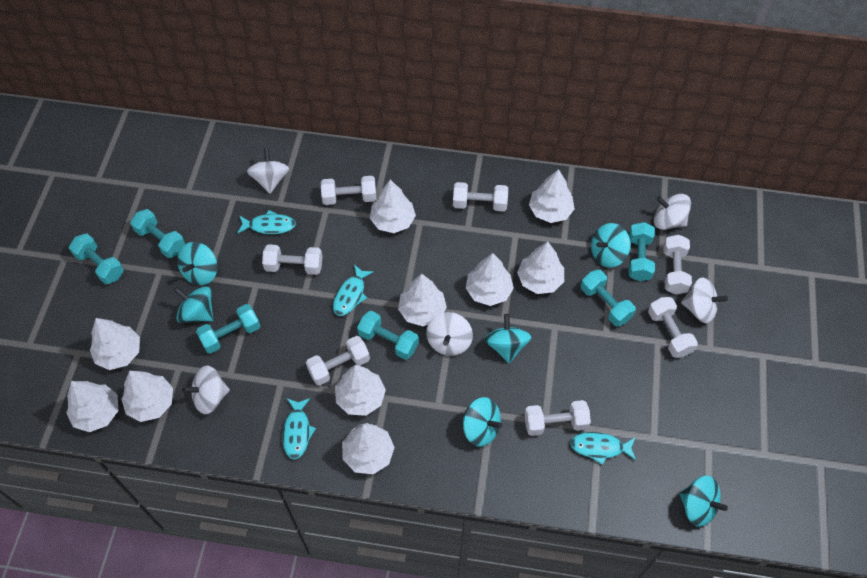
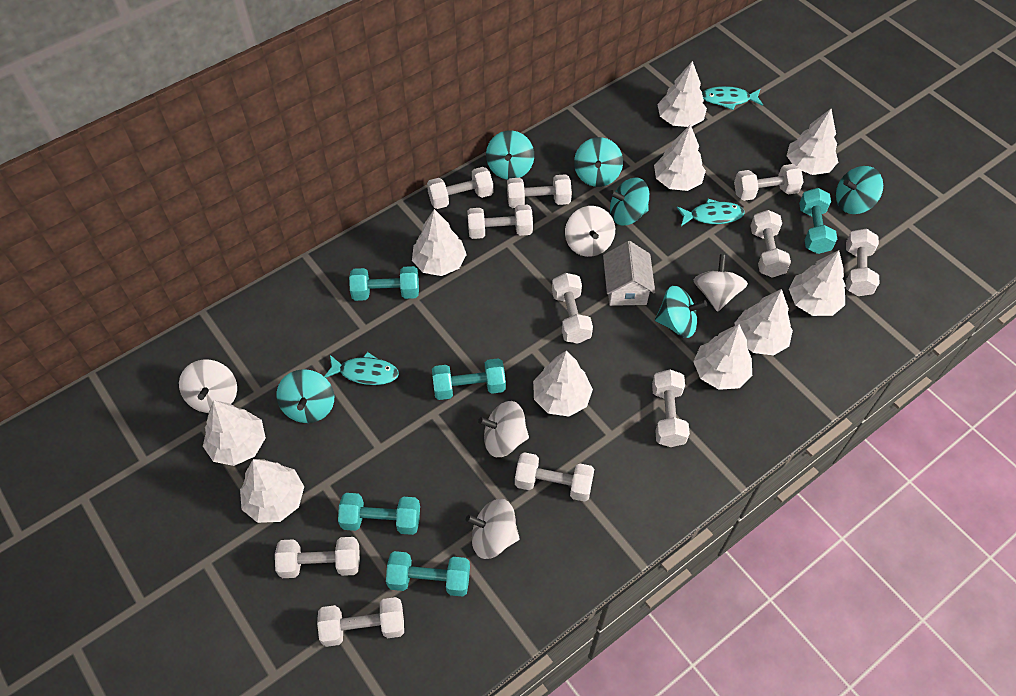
turquoise dumbbell: [69,233,124,284] [130,209,185,258] [196,304,260,354] [357,311,419,360] [581,270,636,326] [628,222,655,281] = 6 -> [338,493,420,535] [349,266,419,301] [386,551,470,597] [432,358,506,400] [799,188,837,254] = 5
turquoise fish: [237,210,296,234] [282,398,316,460] [333,264,374,316] [570,432,636,465] = 4 -> [324,352,399,385] [677,199,745,226] [702,86,763,110] = 3
white dumbbell: [262,244,322,275] [306,336,370,386] [321,176,376,205] [453,182,508,211] [525,400,591,436] [648,297,698,358] [663,235,692,294] = 7 -> [275,537,360,578] [317,597,404,647] [427,167,493,209] [467,205,533,239] [507,174,572,208] [515,452,594,502] [552,273,593,343] [652,370,690,447] [734,164,803,201] [750,210,791,278] [846,228,879,296] = 11
white house: none = 0 -> [603,241,655,306] = 1

